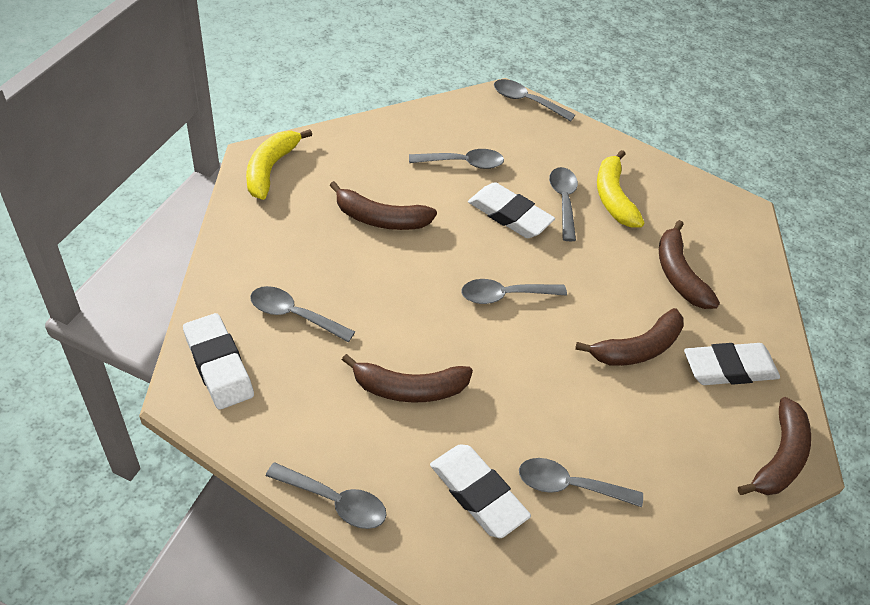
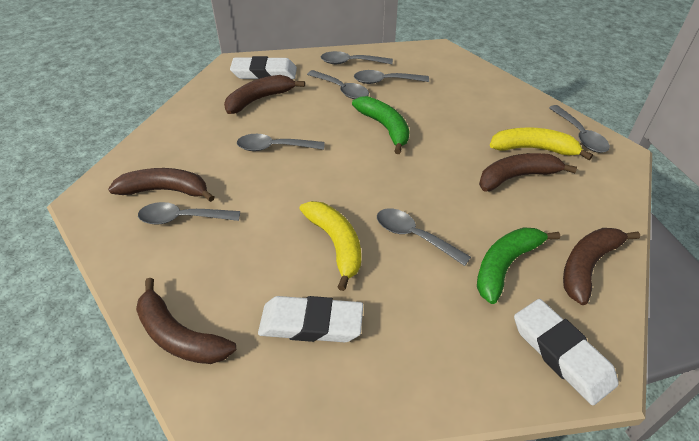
green banana: none = 0 -> [352,96,410,154] [477,227,560,304] = 2
white eraser: [183,313,254,410] [430,444,531,538] [468,182,555,238] [684,343,780,385] = 4 -> [230,56,297,79] [258,296,363,342] [514,299,619,405] = 3

